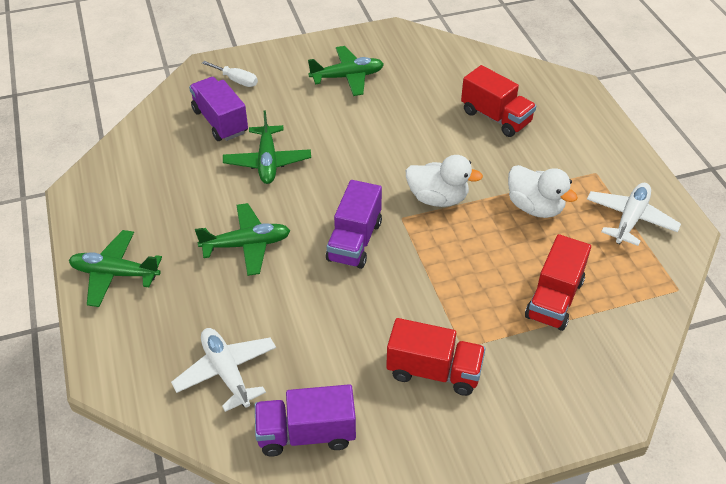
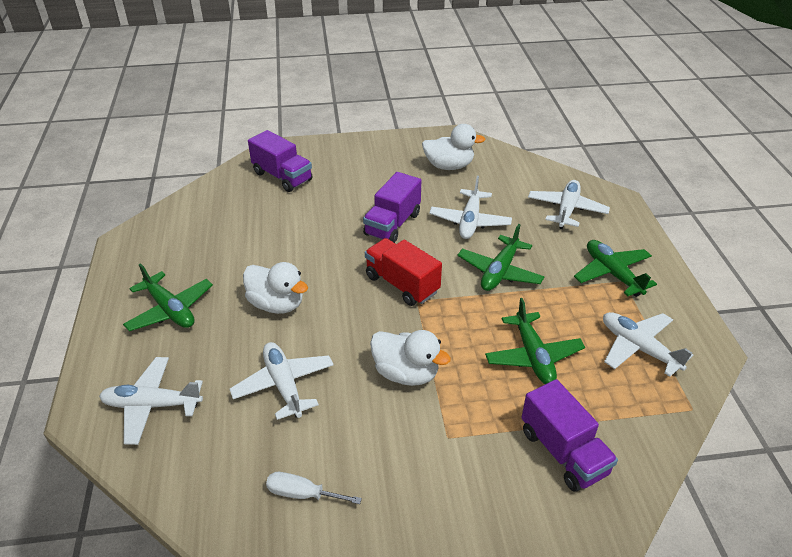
red truck: [386,318,486,396] [461,65,536,137] [525,234,591,331] = 3 -> [365,238,442,306] = 1
white duck: [406,155,483,207] [508,165,578,218] = 2 -> [243,262,308,314] [370,330,451,386] [422,124,485,170] = 3
white plane: [171,328,276,412] [587,183,681,246] = 2 -> [99,357,203,445] [230,342,334,420] [429,176,512,239] [528,180,610,229] [603,312,693,377] = 5

